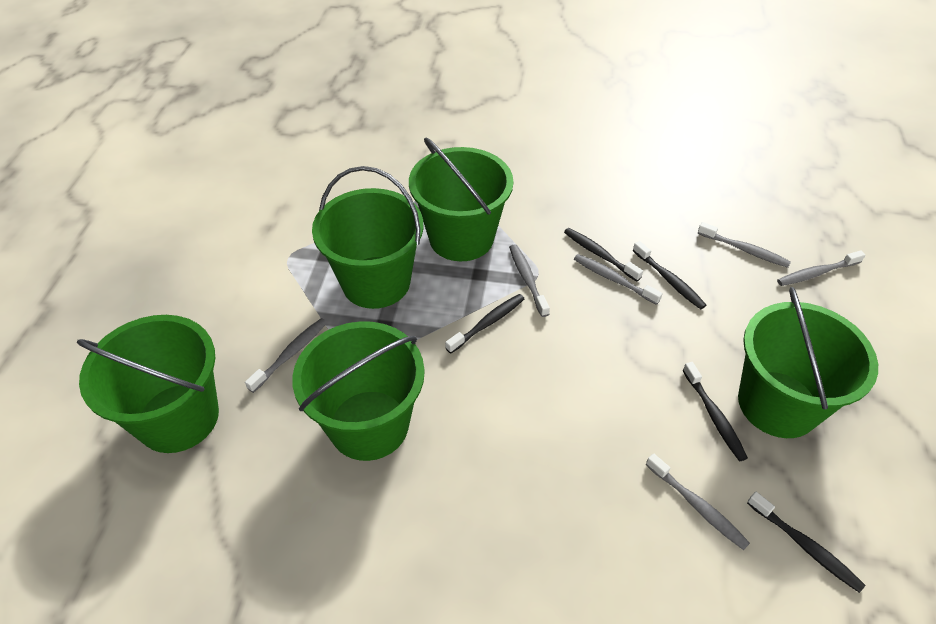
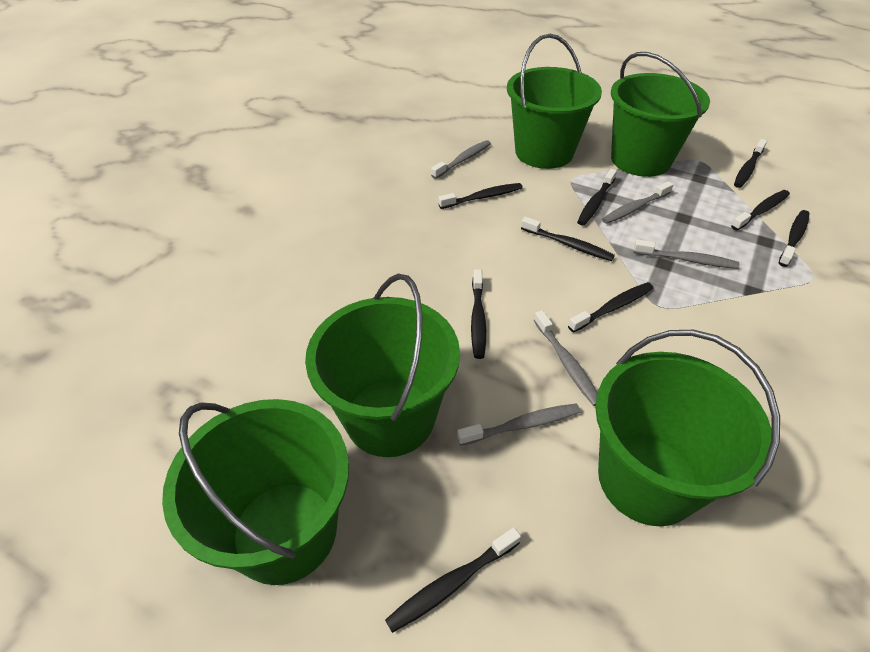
black toothbrush: [445,294,524,353] [564,228,643,282] [633,241,706,310] [683,362,748,461] [747,492,865,593] = 5 -> [385,527,521,633] [438,183,523,209] [471,269,486,359] [521,217,615,261] [568,282,653,333] [577,169,617,226] [731,190,790,231] [734,139,767,188] [779,210,809,267] = 9
grey toothbrush: [245,318,327,393] [509,244,550,317] [574,254,663,305] [646,453,750,550] [698,222,791,268] [777,250,865,286] = 6 -> [431,140,491,179] [457,403,581,446] [534,310,597,406] [602,181,673,224] [634,239,739,269] = 5

